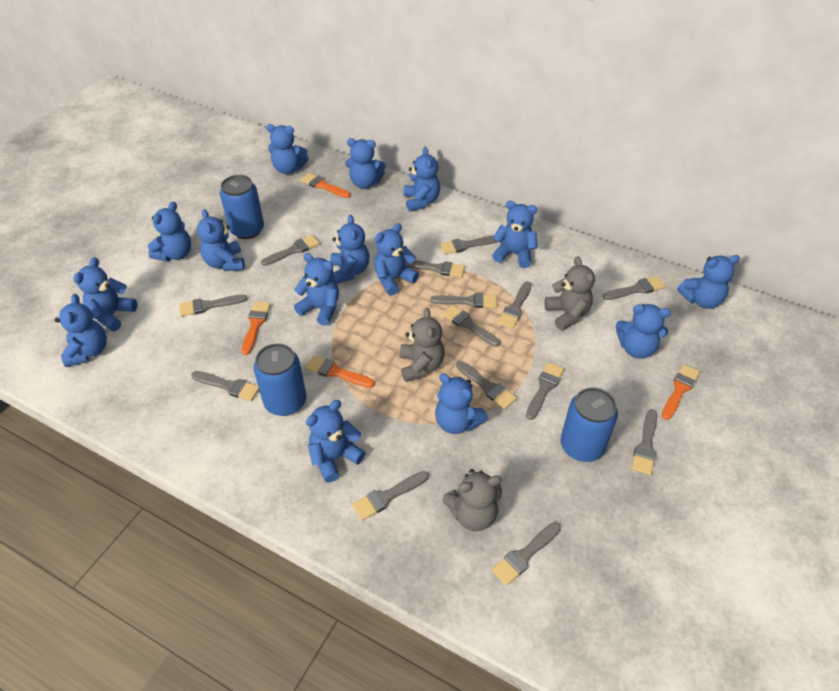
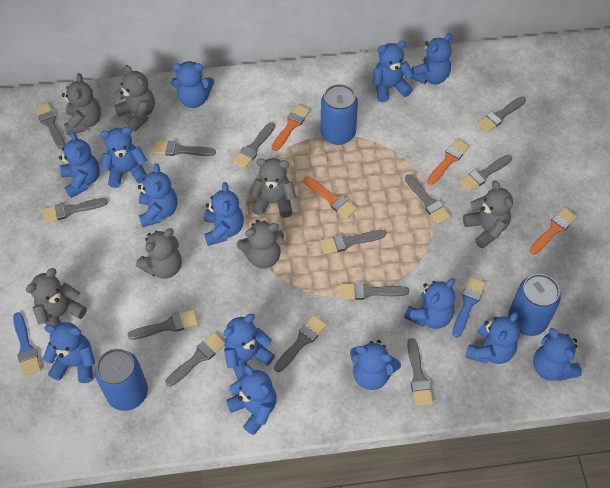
blue brush: none = 0 -> [13,312,41,376] [452,277,486,338] = 2
blue teddy bear: [55,294,107,367] [74,257,137,332] [148,202,191,262] [197,209,245,271] [266,124,308,174] [294,253,339,326] [306,400,366,482] [330,215,369,284] [345,138,386,189] [374,223,419,296] [404,147,440,212] [435,373,488,434] [492,201,538,268] [616,304,671,359] [677,255,740,309] = 15 -> [43,322,95,383] [59,131,100,198] [100,127,147,188] [138,164,178,227] [171,61,214,108] [204,182,244,246] [223,314,275,380] [226,365,277,435] [350,340,401,390] [372,41,414,102] [404,278,455,329] [410,33,452,84] [466,312,520,364] [533,328,582,381] = 14
grey brush: [179,294,247,316] [191,371,259,401] [261,235,320,266] [352,471,428,520] [405,260,465,277] [431,293,497,308] [440,235,497,254] [442,305,500,347] [456,361,517,409] [492,522,561,586] [498,281,532,329] [526,362,564,420] [603,276,665,300] [632,409,657,475] = 14 -> [35,103,65,149] [42,198,108,223] [128,309,198,340] [153,140,216,156] [165,333,225,387] [233,122,275,168] [274,315,327,372] [320,230,386,254] [340,282,409,300] [405,175,451,224] [407,338,433,406] [459,155,512,192] [477,96,526,132] = 13
grey teddy bear: [399,308,445,382] [443,469,502,531] [544,256,595,330] = 3 -> [26,268,87,326] [62,73,101,135] [115,65,155,131] [136,228,182,279] [237,220,284,269] [249,158,296,218] [463,180,513,248] = 7

